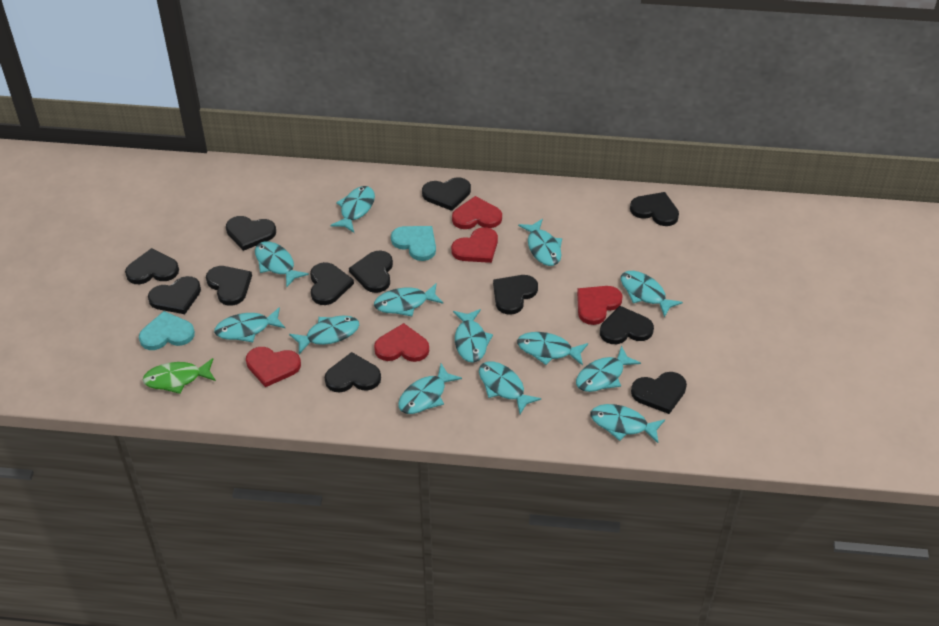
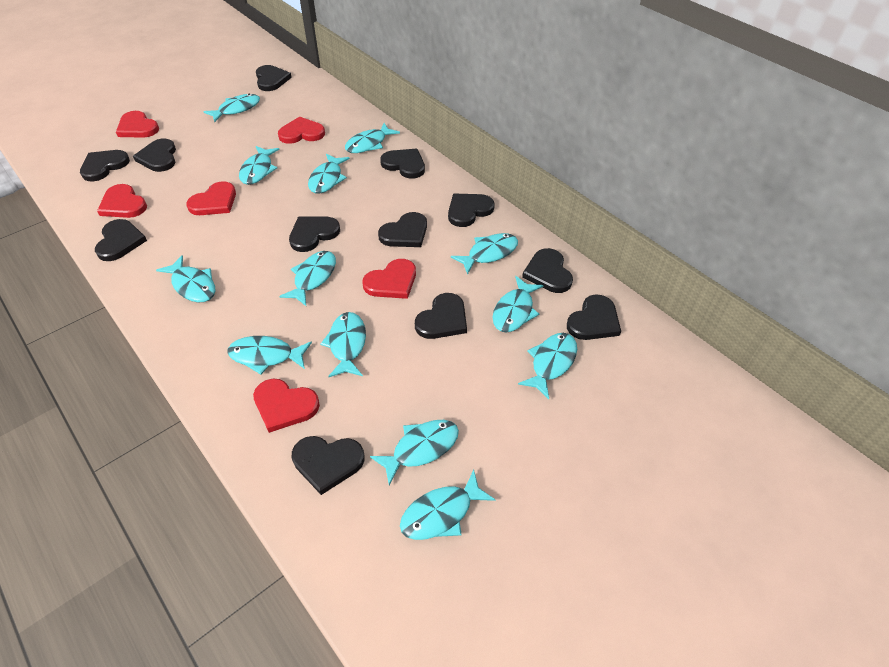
green fish: [143,358,216,394] = 1 -> none = 0
red heart: [246,347,301,387] [374,323,429,362] [451,227,498,263] [452,196,502,229] [577,286,623,325] = 5 -> [97,184,147,218] [116,111,159,138] [186,181,236,215] [253,379,320,433] [278,117,325,144] [363,259,416,299] = 6
turquoise heart: [139,311,195,350] [391,226,436,261] = 2 -> none = 0

